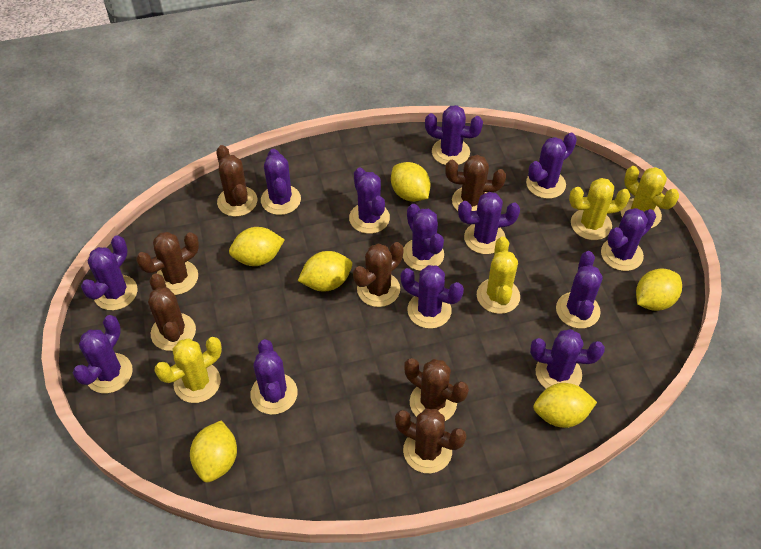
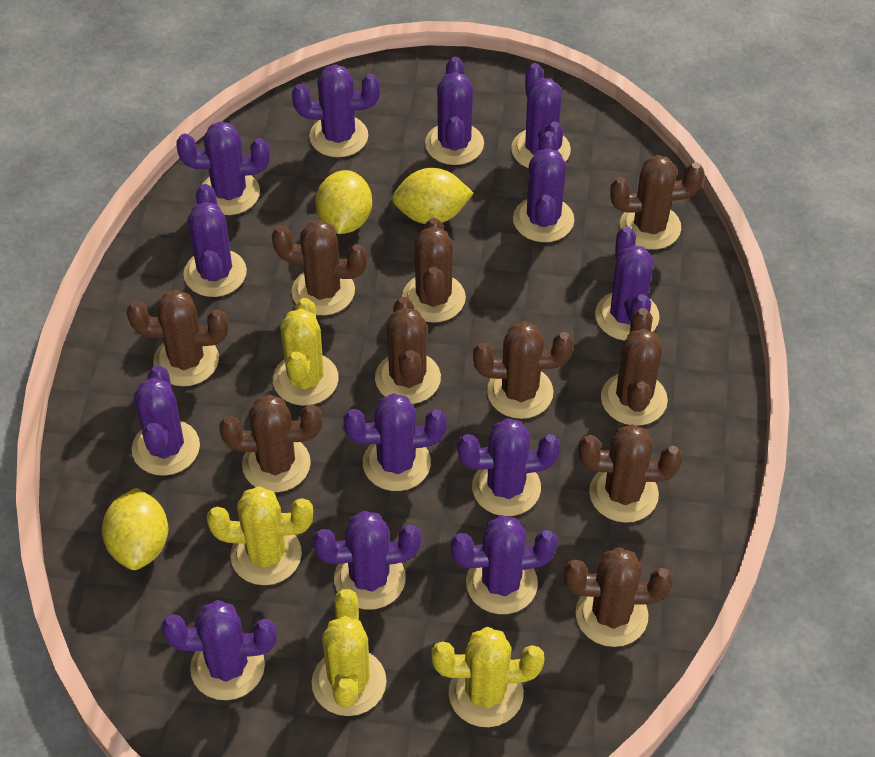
brown cactus: [136,232,199,295] [148,273,196,351] [216,145,257,217] [353,242,404,307] [395,409,467,473] [404,358,469,421] [445,155,506,211] = 7 -> [127,290,228,386] [219,394,322,492] [272,220,367,315] [375,297,441,404] [402,218,466,323] [473,322,574,419] [564,547,673,647] [579,424,683,523] [601,308,668,426] [610,155,704,250] = 10
yellow lemon: [190,420,237,482] [229,227,285,266] [298,251,352,291] [391,162,430,202] [533,383,597,428] [636,268,682,311] = 6 -> [102,488,168,570] [316,170,372,234] [392,168,474,224] = 3

